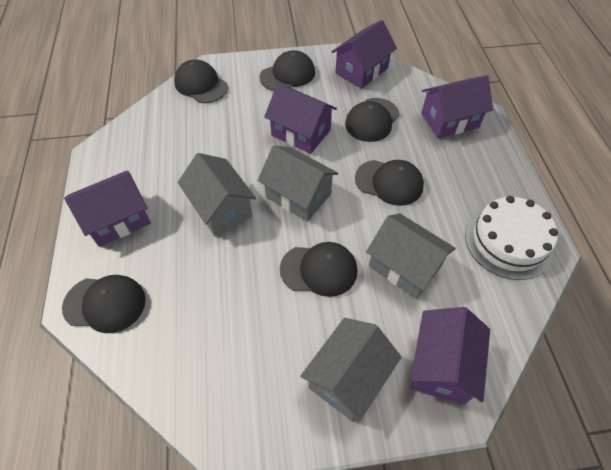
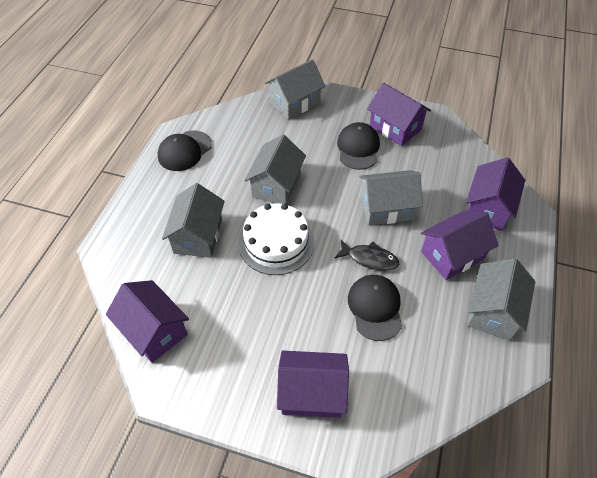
black cap: [62,275,146,333] [174,60,228,103] [259,50,315,91] [280,242,357,297] [345,98,400,142] [355,160,424,206] = 6 -> [158,131,212,171] [337,122,380,170] [348,275,402,341] = 3
black fish: none = 0 -> [334,240,399,271] = 1
grey house: [178,153,256,236] [258,146,338,222] [300,318,402,421] [366,213,456,299] = 4 -> [162,183,225,258] [244,135,306,204] [265,59,325,119] [359,170,423,225] [467,258,535,341] = 5

